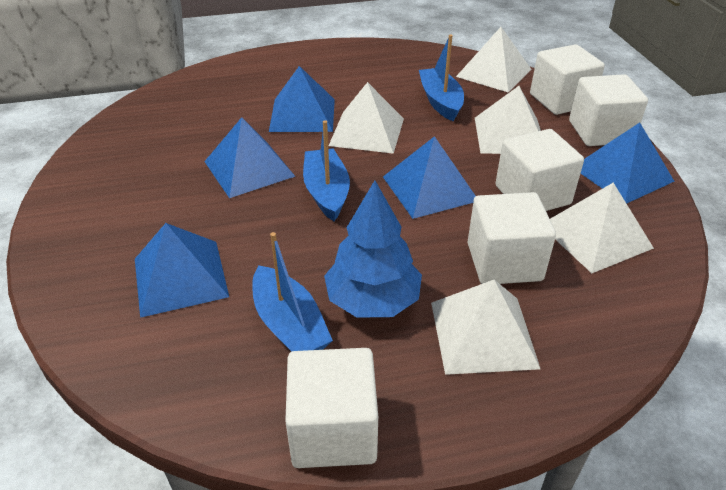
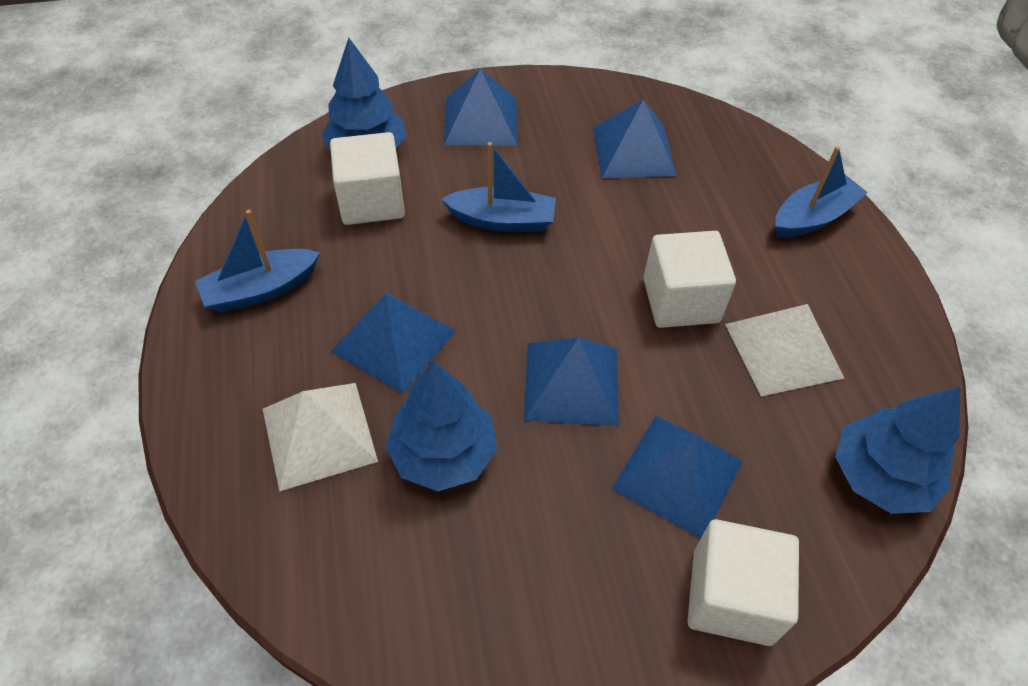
blue tree: [324,181,422,318] = 1 -> [321,37,406,151] [385,360,497,491] [835,387,960,514] = 3
white cube: [285,348,378,468] [468,192,556,284] [495,129,584,211] [530,44,605,115] [569,74,648,146] = 5 -> [330,132,405,225] [643,231,736,328] [687,519,799,646] = 3
white pyramid: [329,82,404,154] [431,280,540,375] [456,27,531,92] [475,86,541,154] [550,183,654,273] = 5 -> [263,383,378,492] [725,304,845,396] = 2

